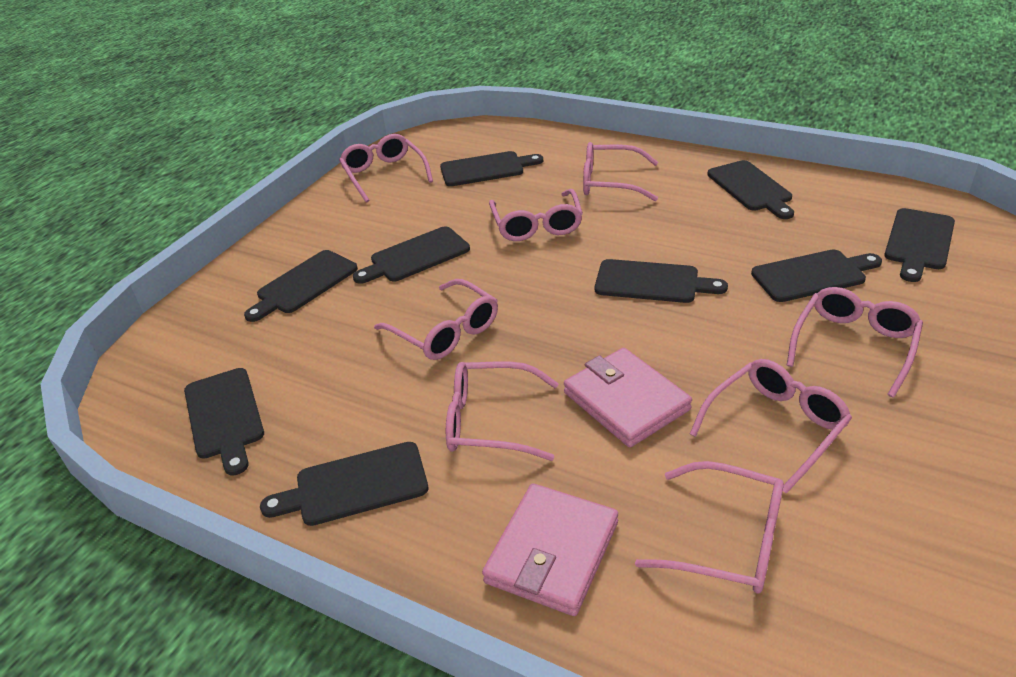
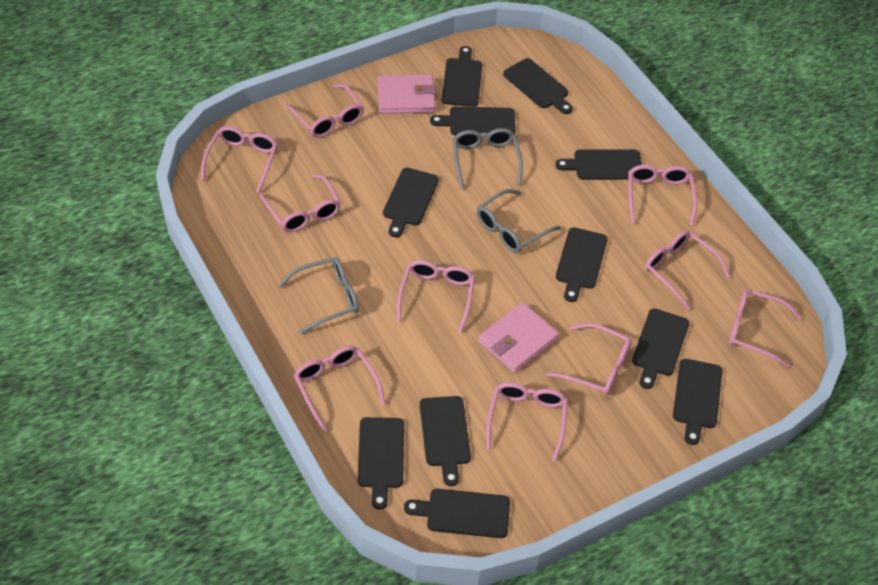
black cutting board: [184,368,264,476] [244,250,358,322] [260,442,428,526] [353,226,470,284] [440,151,543,186] [595,259,728,303] [707,160,794,219] [751,249,882,302] [884,208,955,282] = 9 -> [358,417,404,509] [383,168,439,237] [404,489,510,538] [420,396,471,486] [430,107,516,135] [442,46,482,107] [503,58,573,114] [555,149,642,180] [556,227,608,302] [632,308,689,389] [673,359,723,445] = 11
grey glasses: none = 0 -> [279,257,359,334] [453,128,523,189] [477,189,561,253] = 3
pink glasses: [339,134,433,203] [374,279,498,360] [446,362,559,461] [489,189,583,241] [583,142,658,201] [635,461,784,593] [690,359,852,494] [787,287,923,398] = 8 -> [201,126,278,193] [259,174,341,233] [285,84,364,138] [293,346,386,432] [397,260,475,333] [486,382,568,461] [546,323,632,396] [628,165,697,226] [645,230,730,310] [729,289,801,368] = 10

